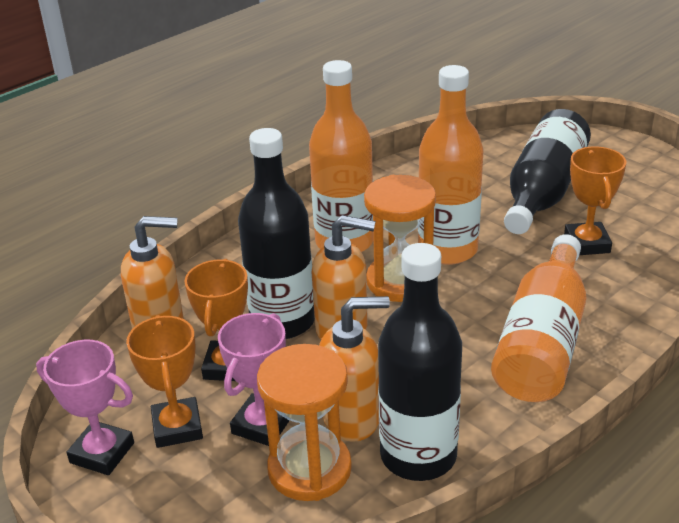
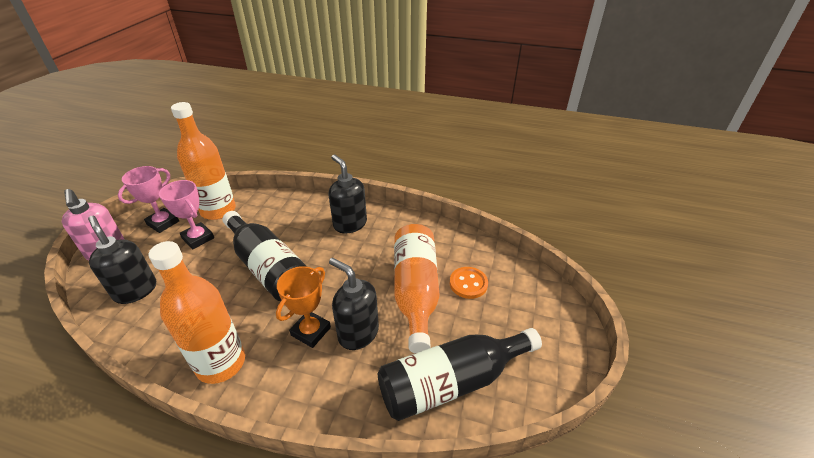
black bottle: [238,128,315,339] [378,243,462,481] [504,109,591,234] = 3 -> [223,211,307,301] [378,328,542,421] = 2
black soap dispenser: none = 0 -> [88,216,156,304] [328,155,367,233] [329,258,379,350] = 3
orange button: none = 0 -> [450,267,488,299] = 1
orange hourglass: [257,344,352,501] [364,175,436,302] = 2 -> none = 0
orange soap dispenser: [121,216,184,329] [312,215,375,340] [319,296,390,442] = 3 -> none = 0
orange trophy: [126,315,203,448] [184,259,248,381] [564,146,626,255] = 3 -> [276,266,331,348] = 1
pink soap dispenser: none = 0 -> [62,189,125,260] = 1

